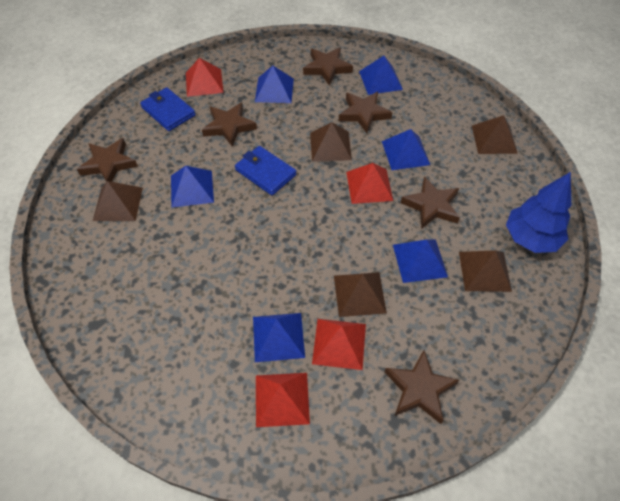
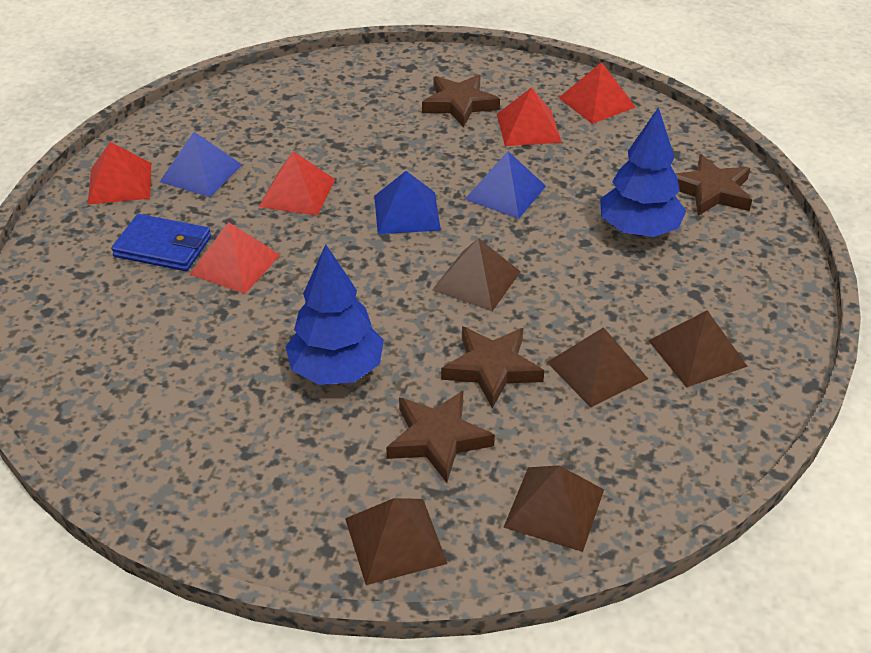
blue pyramid: [171,166,214,208] [253,313,305,362] [255,66,294,103] [359,56,403,95] [382,129,430,170] [393,239,448,283] = 6 -> [160,132,242,197] [374,171,441,234] [464,151,546,219] = 3
blue tree: [506,172,571,253] = 1 -> [285,244,384,385] [600,107,686,237] = 2
blue wallet: [140,87,196,131] [235,146,296,195] = 2 -> [111,214,211,271] = 1
brown star: [77,138,138,182] [202,103,257,147] [303,47,353,86] [339,92,392,133] [385,350,459,424] [401,176,460,229] = 6 -> [386,391,495,483] [422,74,500,127] [441,327,545,408] [675,154,752,216] = 4
red pyramid: [186,58,224,97] [256,373,310,427] [312,319,366,370] [346,163,393,204] = 4 -> [88,142,151,204] [189,222,280,294] [259,151,335,216] [497,87,562,146] [559,62,636,124] = 5

